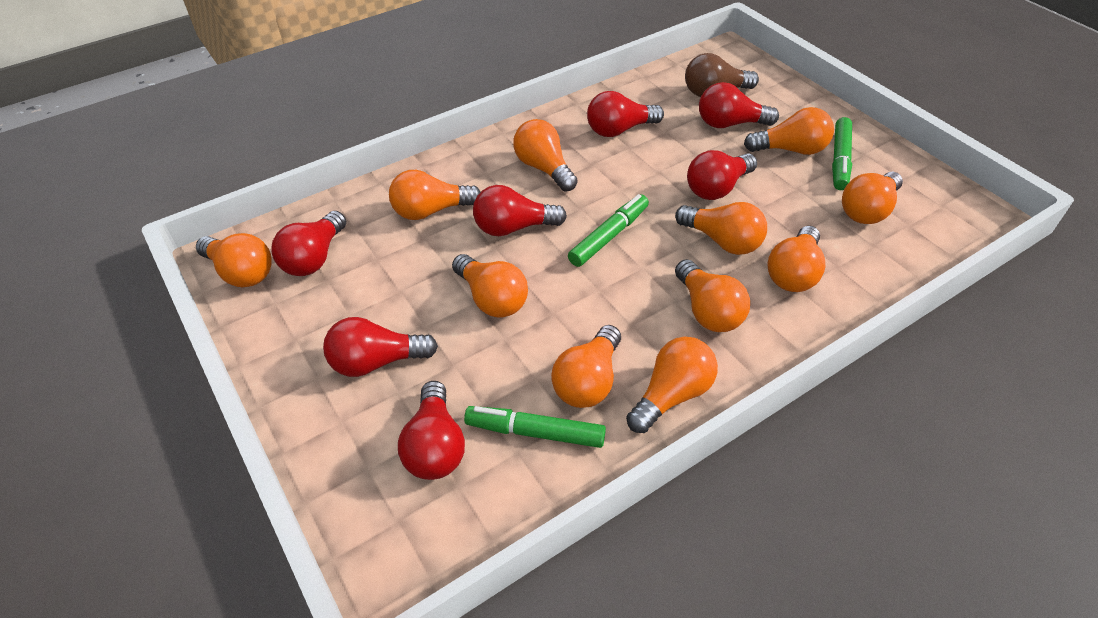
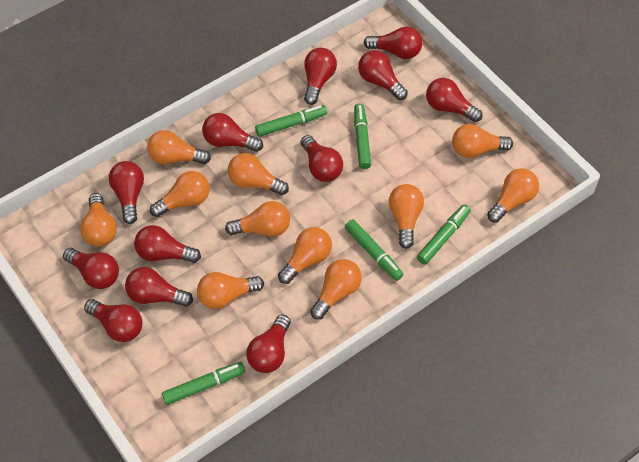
brown light bulb: [685,53,759,97] = 1 -> none = 0
green marker: [464,406,606,448] [568,194,649,267] [832,117,852,190] = 3 -> [162,362,245,405] [255,105,327,137] [345,219,404,281] [354,104,371,169] [417,204,471,265] = 5
red light bulb: [271,211,346,276] [323,317,438,377] [398,381,465,480] [473,185,567,236] [587,91,664,137] [687,150,757,200] [699,82,779,128] = 7 -> [63,248,119,289] [84,299,142,342] [109,161,144,224] [125,267,193,307] [134,225,201,263] [202,113,263,152] [246,314,291,373] [301,135,343,182] [304,48,337,105] [358,50,408,100] [364,27,423,59] [426,78,483,122] = 12

